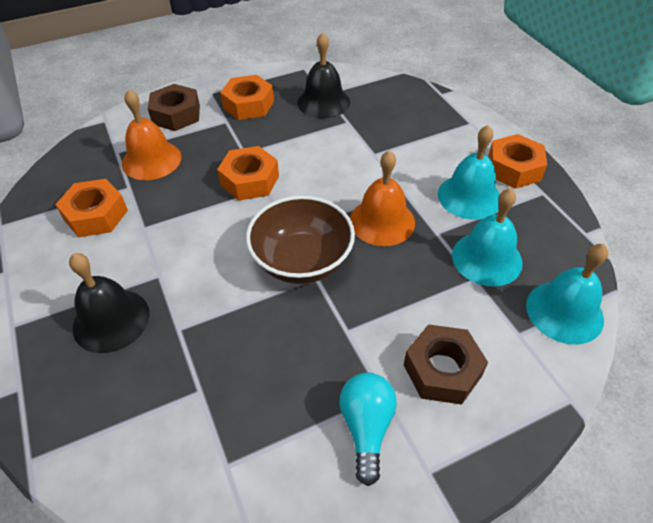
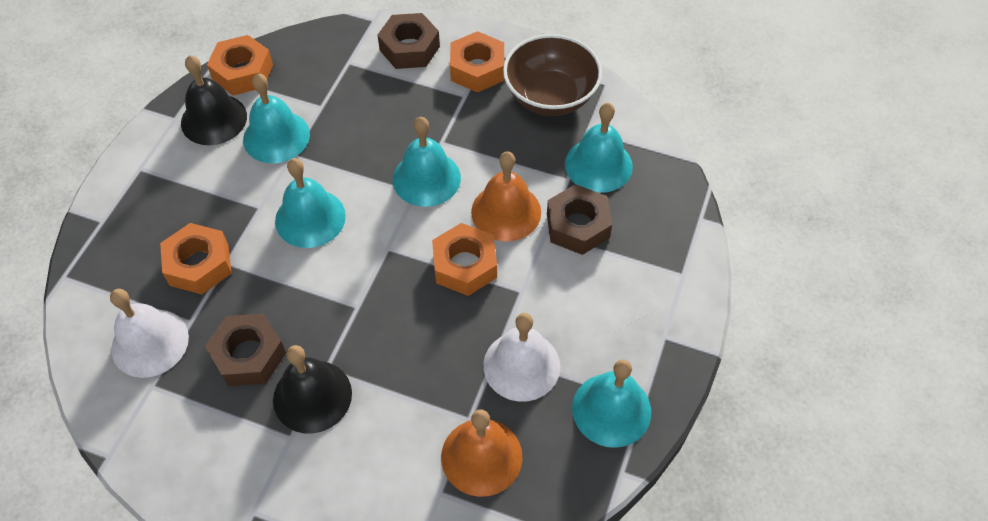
brown nut: [148,84,200,131] [404,324,488,405] = 2 -> [205,313,286,386] [377,13,440,69] [547,184,612,255] = 3
turquoise bell: [438,125,500,220] [452,188,523,287] [526,244,608,345] = 3 -> [243,73,310,163] [275,158,346,248] [393,117,461,207] [565,103,633,193] [572,359,651,448] = 5
turquoise light bulb: [339,373,397,486] = 1 -> none = 0
white bell: none = 0 -> [110,289,189,378] [483,313,560,402] = 2

